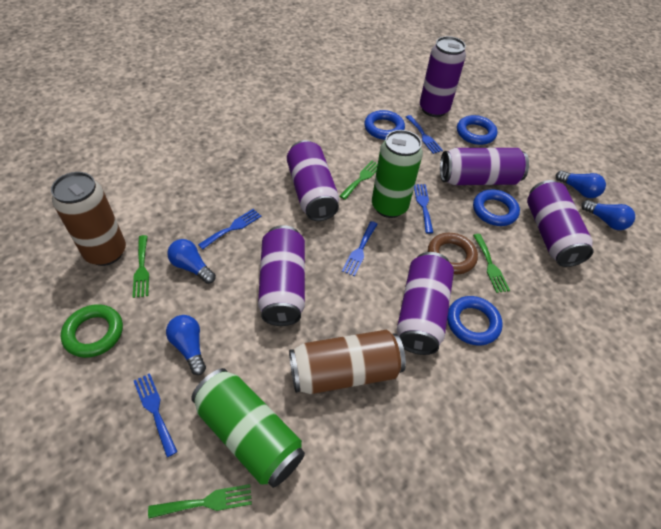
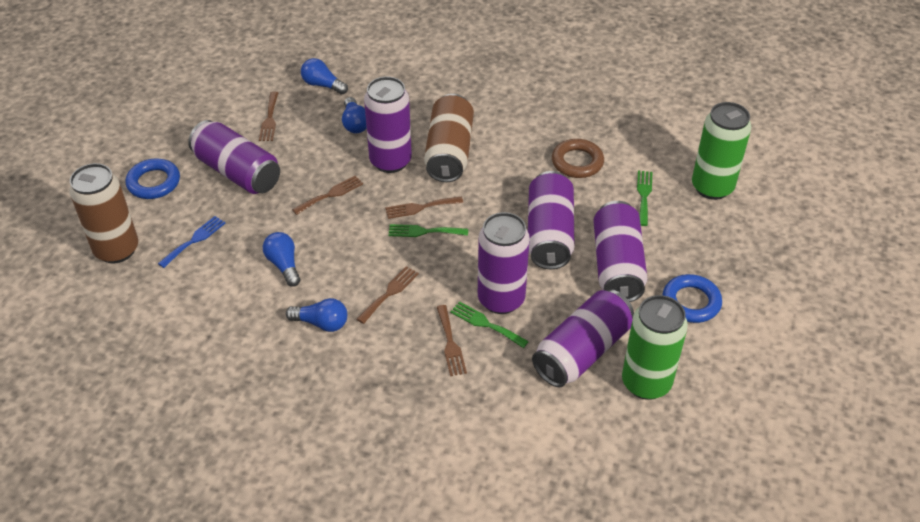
blue fork: [134,373,178,457] [198,209,262,250] [342,221,378,276] [406,115,443,154] [414,184,433,233] = 5 -> [158,216,226,268] = 1
blue ring: [364,110,405,140] [447,296,503,346] [457,115,498,145] [473,189,520,226] = 4 -> [125,159,180,199] [663,274,722,323] = 2
brown fork: none = 0 -> [259,92,278,141] [292,176,363,215] [357,266,419,324] [385,196,463,219] [437,305,467,376] = 5
green fork: [133,235,149,298] [148,484,252,519] [340,161,378,200] [473,234,510,293] = 4 -> [388,224,468,237] [450,301,529,348] [637,170,652,226] = 3
green ring: [61,304,123,358] = 1 -> none = 0

